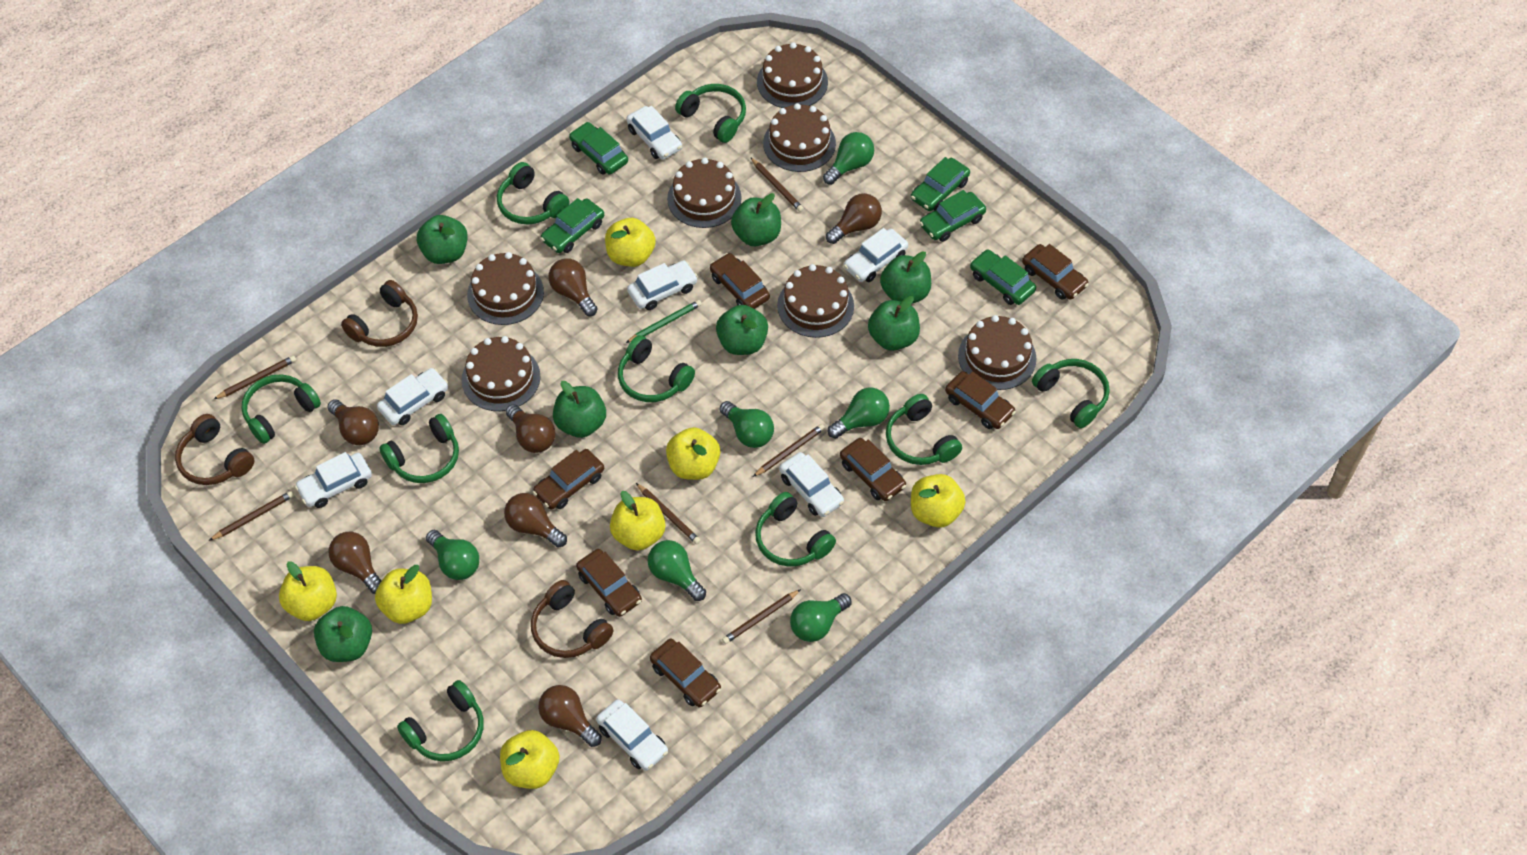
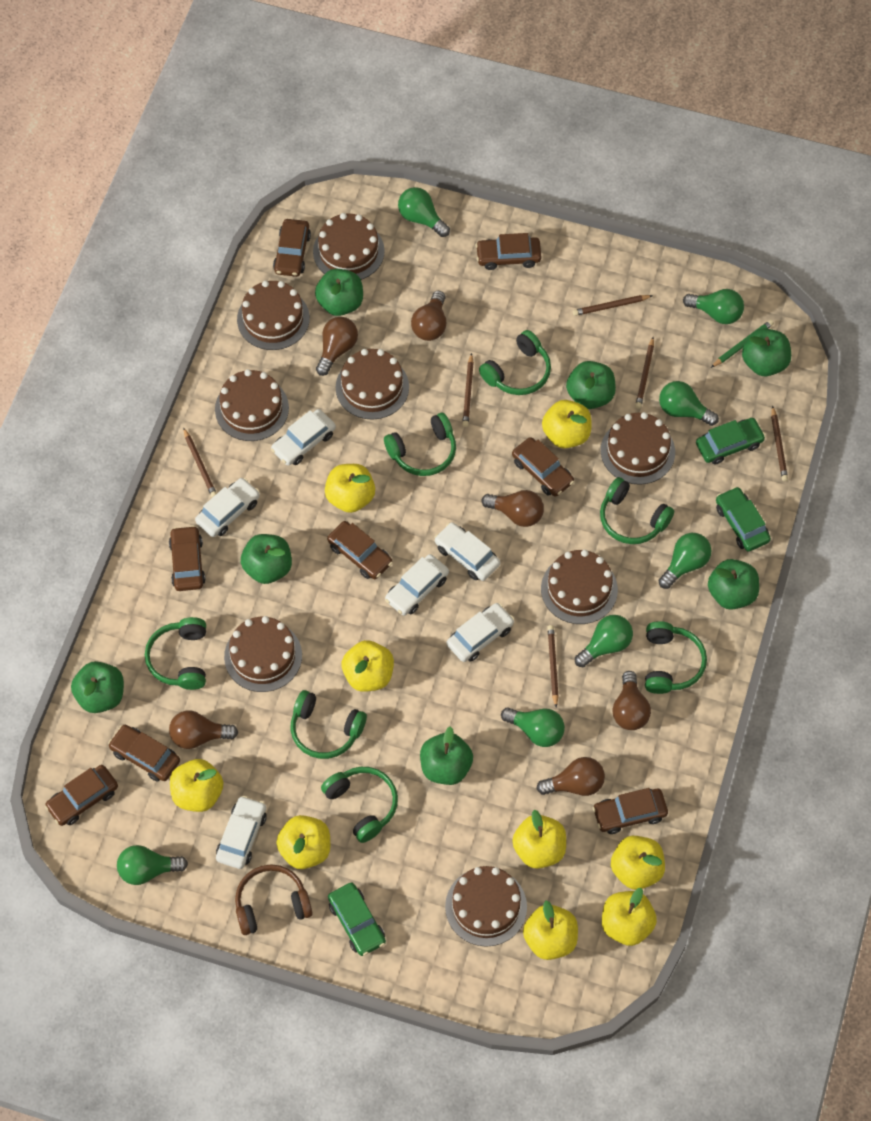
brown cake: [462,336,541,411] [467,252,544,325] [667,158,742,228] [757,42,828,108] [763,103,836,172] [777,264,854,338] [958,315,1036,390] = 7 -> [215,369,289,441] [224,616,302,692] [237,280,310,350] [313,213,385,280] [336,349,409,420] [445,866,527,947] [541,550,618,624] [601,412,675,485] = 8
brown car: [533,449,604,510] [576,549,642,617] [650,639,721,707] [710,253,770,309] [840,438,906,501] [945,371,1016,429] [1022,244,1089,300] = 7 -> [45,765,118,826] [108,725,180,782] [169,525,206,591] [273,219,311,277] [327,521,393,579] [476,233,541,270] [512,437,574,497] [593,788,668,834] = 8
brown headphones: [175,414,255,485] [341,280,418,347] [531,580,613,658] = 3 -> [235,864,312,935] = 1
brown light bulb: [328,399,379,445] [329,532,381,594] [504,493,567,548] [506,404,555,453] [538,685,602,747] [549,258,597,316] [826,193,882,244] = 7 -> [169,711,238,749] [316,317,358,376] [411,291,446,341] [482,490,544,527] [536,757,605,796] [612,671,651,730] = 6
green car: [541,198,604,253] [569,122,628,174] [911,157,970,211] [919,190,986,242] [970,250,1036,305] = 5 -> [328,883,386,956] [696,418,766,465] [716,487,771,552] = 3
green headphones: [242,374,321,444] [379,414,459,483] [397,680,484,761] [497,162,569,225] [618,335,695,402] [675,84,746,143] [755,492,836,567] [886,394,962,465] [1032,359,1110,428] = 9 -> [145,617,206,690] [291,690,367,759] [321,767,398,843] [384,413,456,476] [479,330,551,395] [600,477,674,544] [645,621,707,694] = 7
green light bulb: [426,530,479,580] [648,540,706,601] [719,401,774,448] [790,593,852,642] [823,132,874,185] [828,388,890,439] = 6 -> [117,845,188,885] [398,187,450,237] [501,707,565,747] [575,615,633,667] [658,533,712,589] [659,381,719,426] [683,289,744,324] = 7
white car: [295,452,372,508] [377,368,448,425] [596,699,668,771] [626,106,682,159] [627,260,698,310] [779,452,844,517] [844,228,908,282] = 7 -> [195,478,260,537] [216,796,267,869] [271,409,336,466] [385,554,449,616] [434,522,500,581] [447,603,514,662] = 6
yellow apple: [279,561,337,621] [375,565,432,624] [500,730,559,789] [605,218,656,267] [610,491,666,551] [666,427,720,480] [911,474,966,528] = 7 -> [170,759,223,812] [276,815,330,869] [325,464,375,513] [342,640,394,692] [512,810,566,869] [523,900,578,960] [542,400,591,448] [602,888,657,946] [611,836,665,890] = 9

